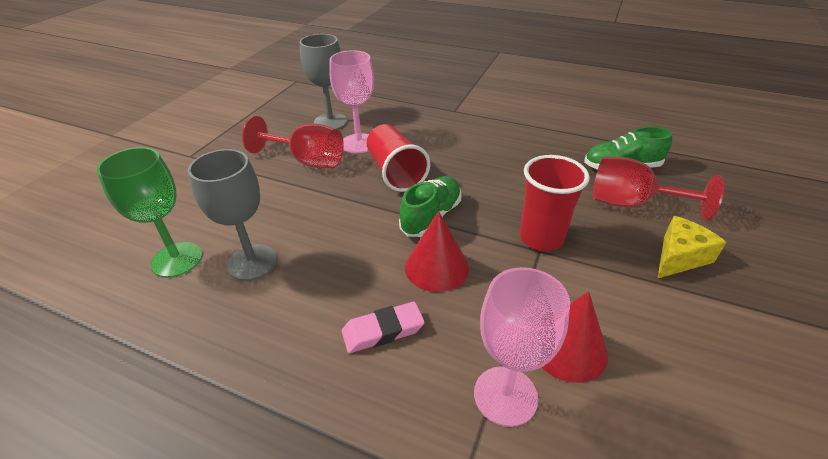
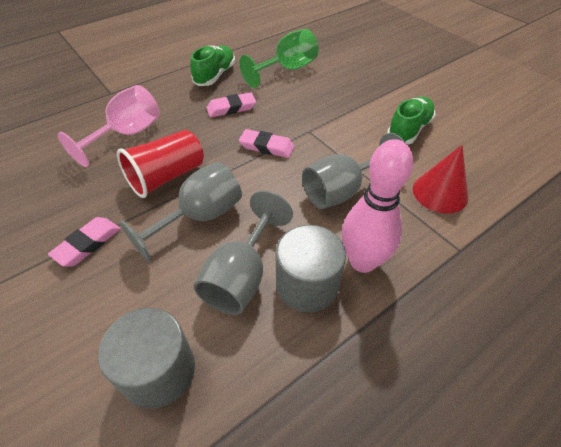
grey cylinder: none = 0 -> [98,308,195,409] [275,225,346,312] = 2
grey goblet: [188,149,277,281] [300,34,347,129] = 2 -> [120,162,242,262] [194,190,293,315] [302,133,405,209] = 3
pink bowling pin: none = 0 -> [342,139,413,273] = 1
pink eraser: [342,302,425,353] = 1 -> [48,217,121,266] [207,92,256,117] [239,129,295,158] = 3
pink goblet: [330,50,374,153] [474,267,570,427] = 2 -> [57,85,160,167] = 1
red cone: [405,211,469,292] [542,291,608,383] = 2 -> [413,145,468,214] = 1
red cup: [367,124,430,192] [520,155,590,251] = 2 -> [117,130,204,198] = 1
red goblet: [242,116,344,169] [593,157,724,220] = 2 -> none = 0
yellow cheese: [657,216,726,279] = 1 -> none = 0

